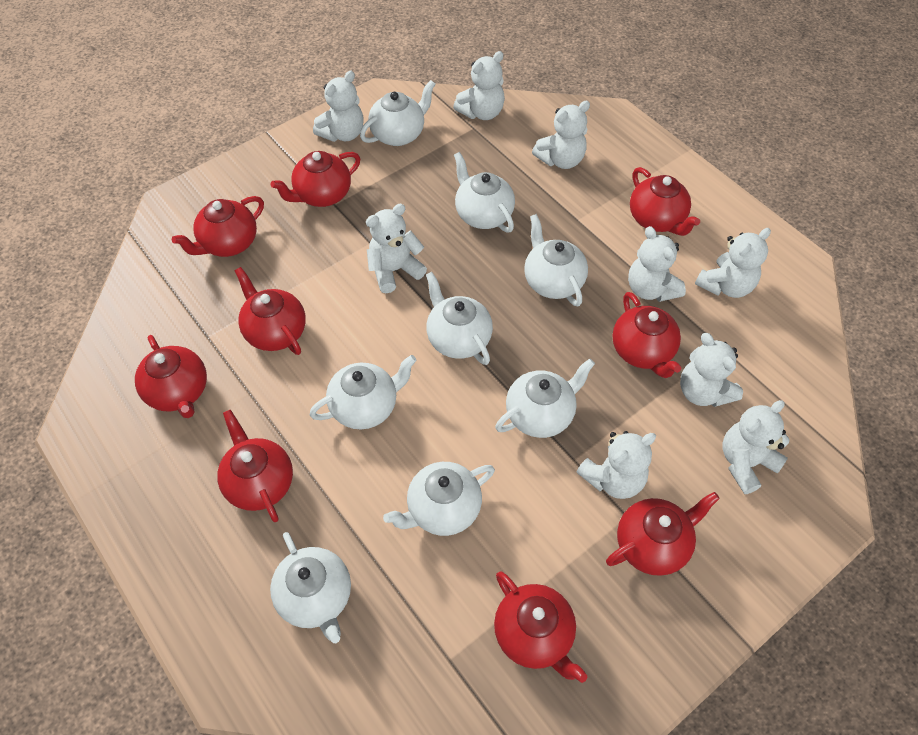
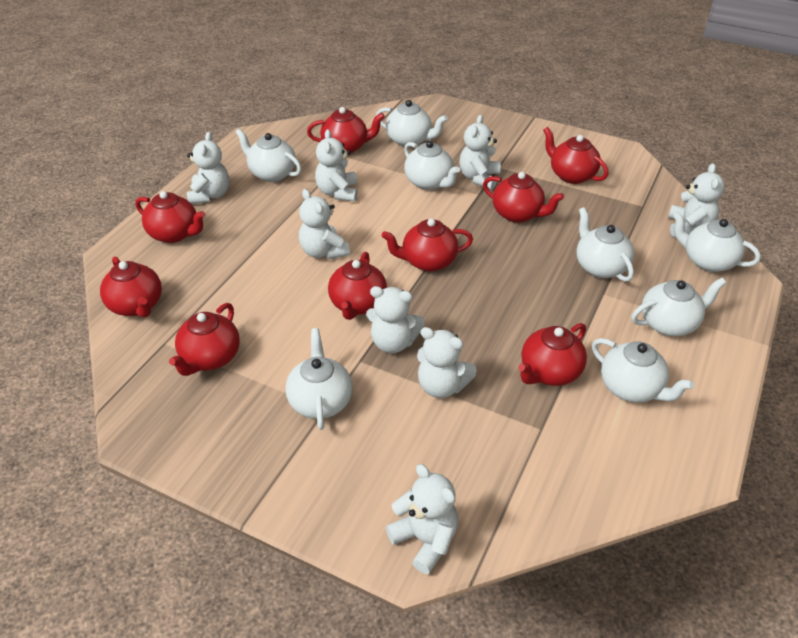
white teddy bear: [313,71,364,142] [366,204,427,293] [453,51,505,120] [532,101,590,169] [576,431,656,499] [628,226,686,302] [680,333,743,407] [695,228,771,298] [722,400,790,494] = 9 -> [187,132,229,204] [299,189,350,260] [315,129,358,201] [366,286,425,353] [386,464,458,574] [417,327,477,398] [459,115,501,190] [668,163,725,237] = 8

